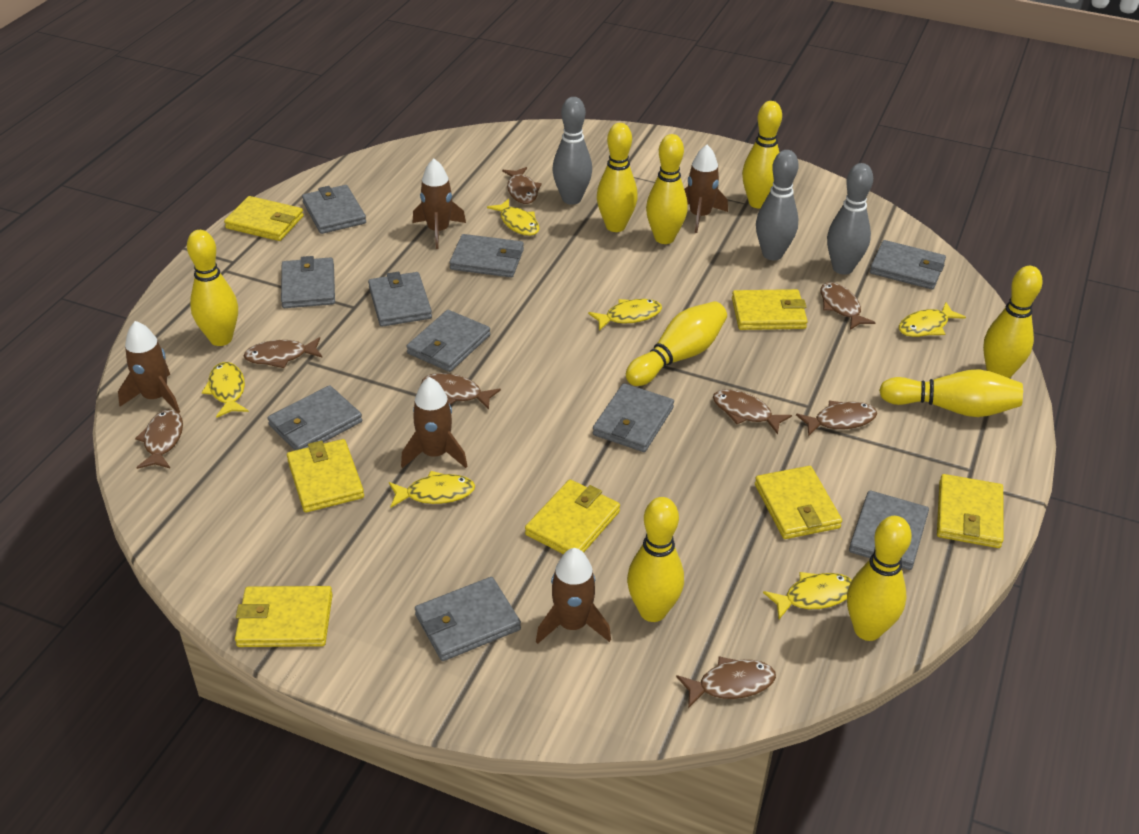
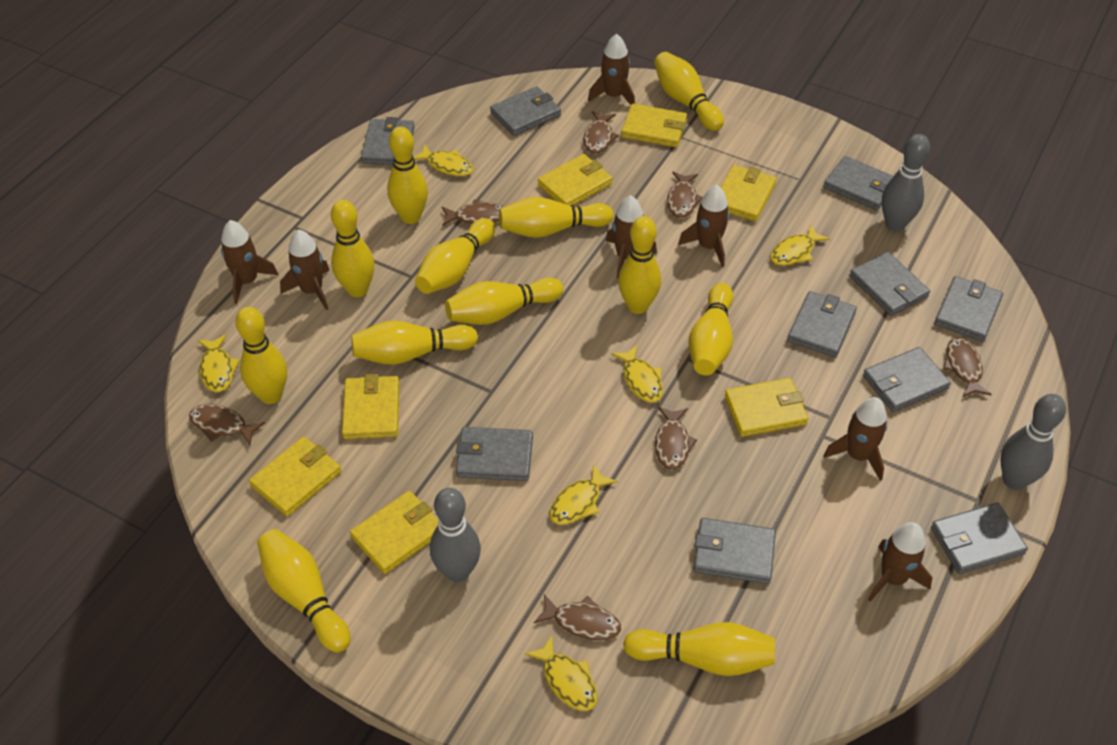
brown fish: [135,409,183,469] [244,337,323,368] [422,373,501,410] [502,167,542,204] [676,656,776,708] [713,389,792,434] [796,401,877,436] [820,282,876,330] = 8 -> [189,404,265,445] [442,199,504,226] [534,594,621,640] [583,111,619,154] [655,407,697,470] [667,172,703,218] [943,338,992,397] = 7
brown rocket: [118,321,180,413] [401,377,468,468] [412,159,466,249] [536,548,611,644] [684,145,728,233] = 5 -> [221,220,278,304] [280,229,330,310] [588,34,635,105] [606,195,657,278] [678,185,730,267] [823,397,887,481] [868,522,932,602] = 7
yellow bowling pin: [187,230,238,346] [597,123,638,232] [626,301,727,386] [627,497,684,622] [646,134,688,244] [742,101,782,209] [847,516,912,641] [879,369,1023,417] [983,266,1043,378] = 9 -> [235,307,287,404] [257,529,351,652] [331,200,375,297] [351,321,478,365] [387,127,428,224] [415,218,495,294] [445,278,563,325] [499,197,613,238] [618,216,661,314] [623,622,775,676] [654,52,724,131] [688,283,733,375] = 12

